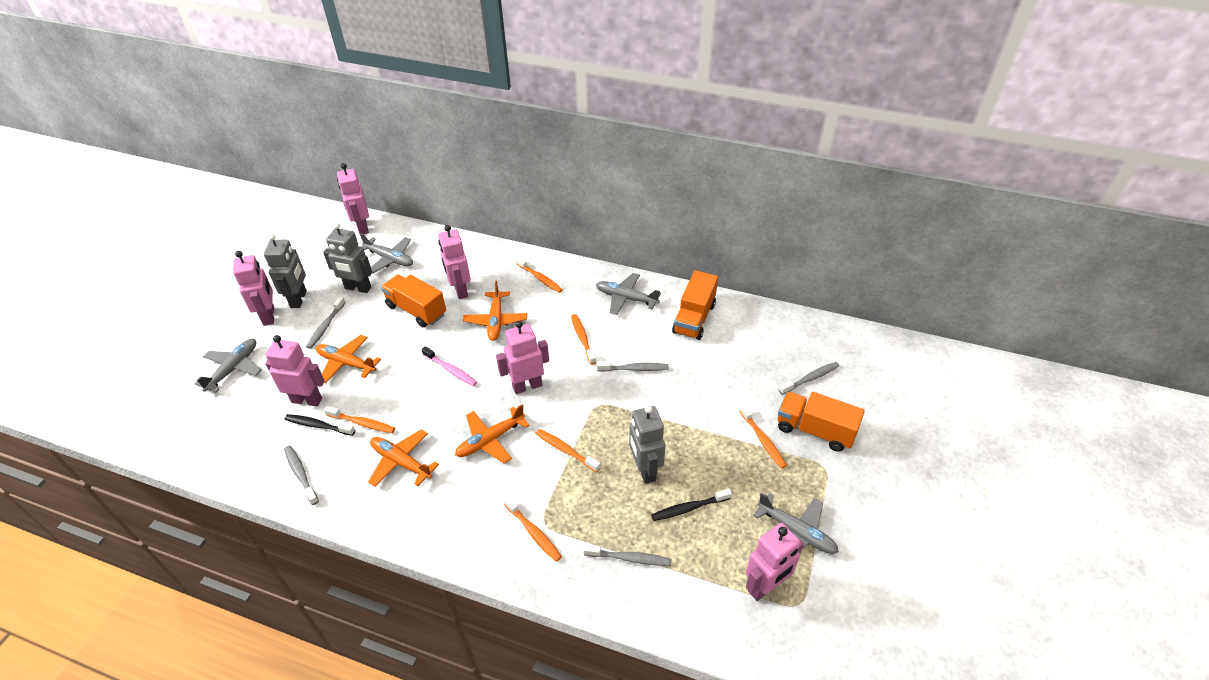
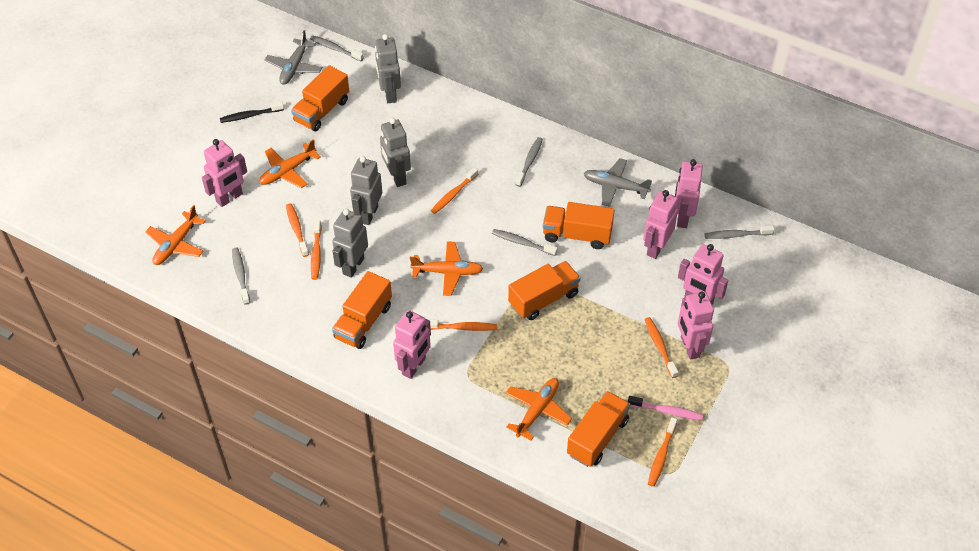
black toothbrush: [284,414,355,436] [651,488,732,521] = 2 -> [220,102,284,123] = 1
grey plane: [195,339,262,393] [360,233,413,273] [596,273,661,315] [753,493,839,554] = 4 -> [265,30,322,85] [584,158,652,207] = 2
grey robot: [264,234,307,308] [323,223,372,293] [629,405,665,484] = 3 -> [332,209,368,278] [350,156,382,225] [375,34,401,103] [380,118,411,187] = 4
orange truck: [381,275,446,327] [672,270,718,340] [777,392,865,452] = 3 -> [291,65,349,132] [332,271,392,349] [508,261,580,320] [543,202,615,249] [567,391,630,467] = 5

